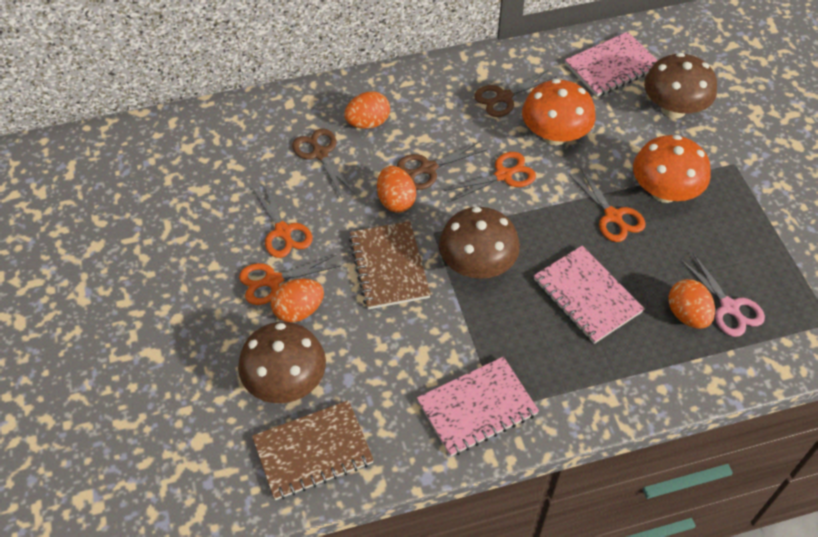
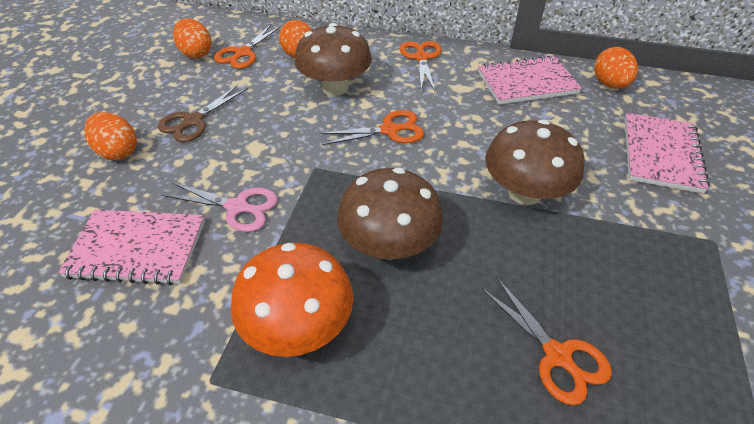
brown notebook: [252,400,374,500] [349,221,431,309] = 2 -> none = 0
brown scissors: [292,128,355,197] [397,141,487,190] [474,69,557,117] = 3 -> [158,84,248,142] = 1
orange mushroom: [522,79,596,145] [633,135,711,203] = 2 -> [231,243,354,357] = 1

